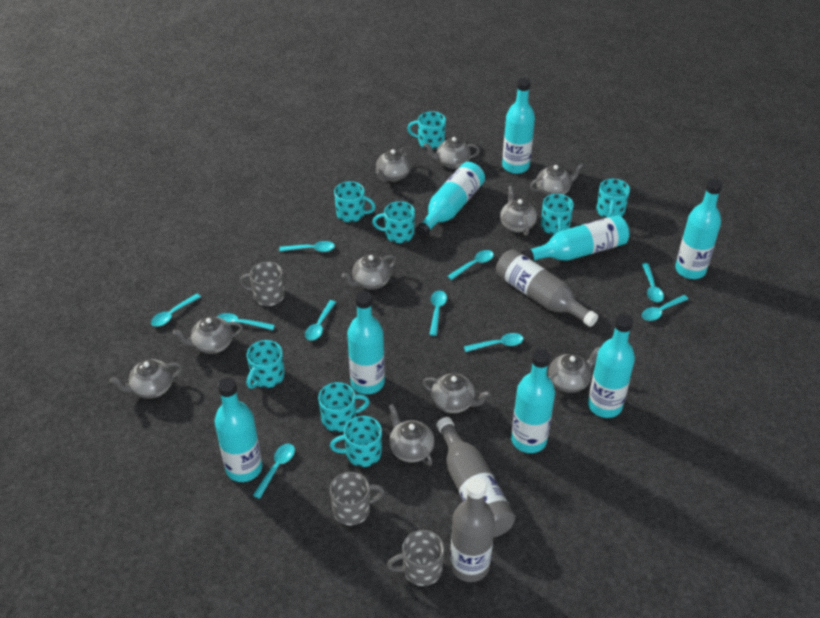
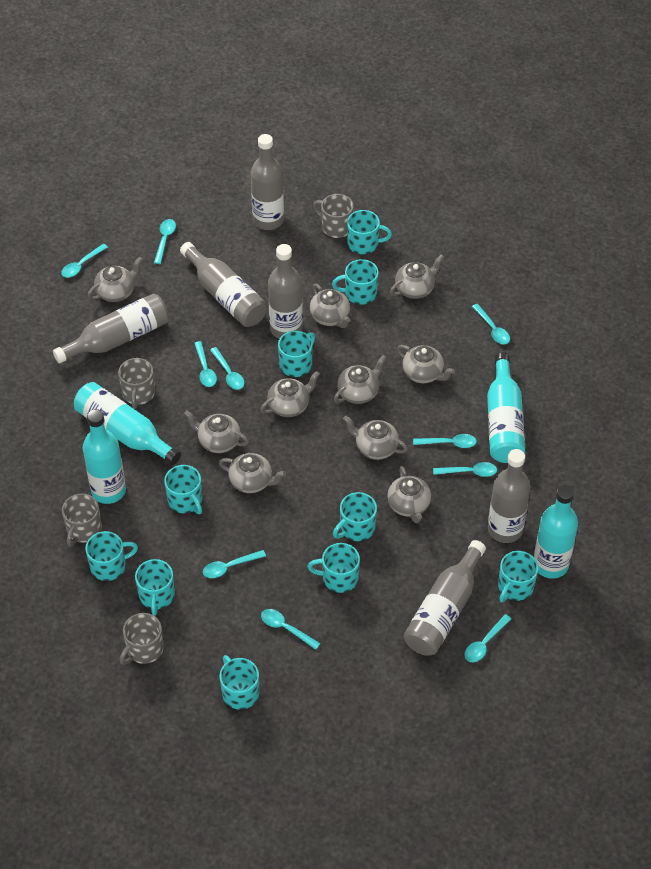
grey bottle: [437,417,515,538] [450,477,495,582] [496,249,598,327] = 3 -> [53,293,169,364] [180,242,267,327] [251,134,284,230] [268,244,303,339] [404,540,486,656] [488,449,530,543] = 6
grey mug: [239,262,285,306] [330,472,385,525] [387,530,444,586] = 3 -> [62,494,102,547] [118,358,155,409] [119,613,164,665] [313,194,354,238] = 4
turquoise bottle: [215,377,263,482] [347,291,385,394] [415,162,485,237] [502,78,535,174] [511,349,555,453] [522,215,630,261] [588,314,635,418] [675,179,722,279] = 8 -> [74,382,181,465] [83,409,126,504] [487,352,525,463] [534,485,578,579] = 4
turquoise mug: [247,340,285,389] [318,382,370,432] [330,416,382,467] [334,181,376,222] [372,201,415,243] [407,111,446,149] [541,194,574,235] [596,179,630,218] = 8 -> [85,531,138,581] [135,559,175,616] [164,465,202,514] [219,655,259,710] [278,331,315,377] [308,543,360,593] [332,259,378,305] [333,492,377,541] [347,210,392,254] [498,551,538,602] = 10

